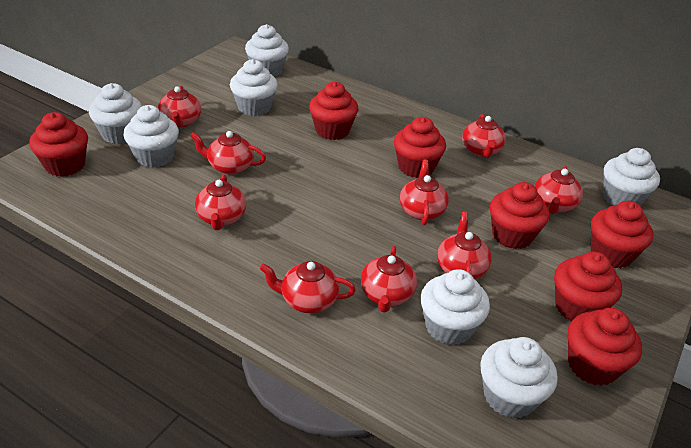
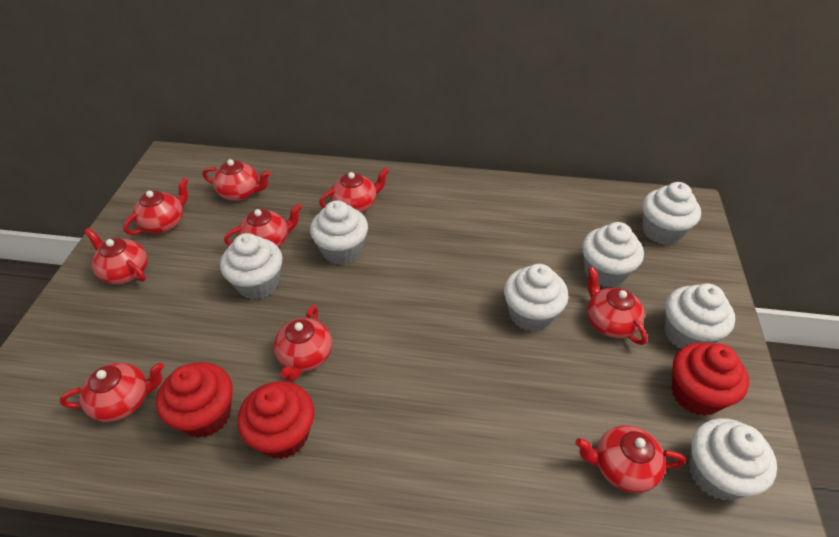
red cupcake: [29,112,88,177] [309,82,358,140] [394,117,446,178] [490,182,549,249] [554,252,622,322] [568,308,642,386] [591,201,653,268] = 7 -> [156,362,233,438] [237,381,314,459] [672,342,749,416] = 3

